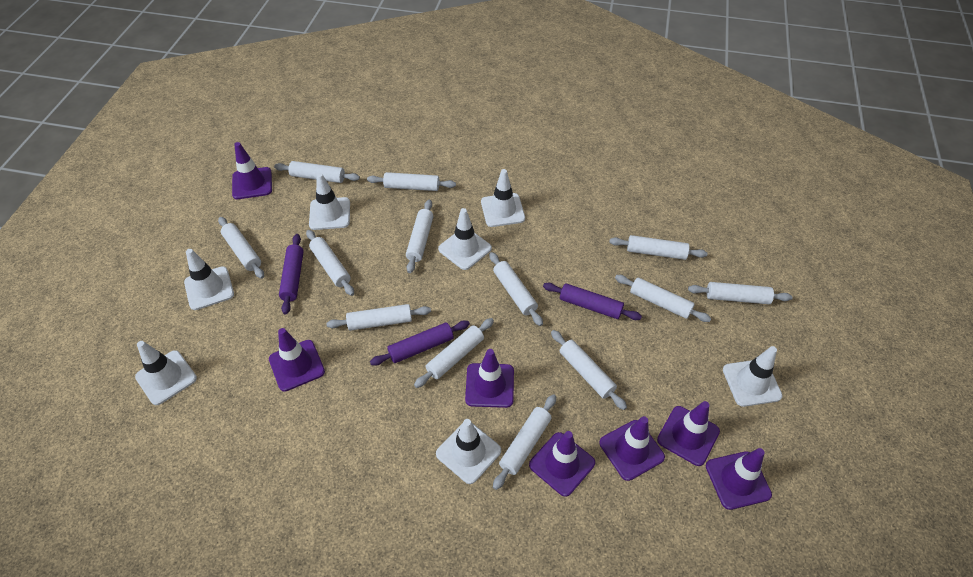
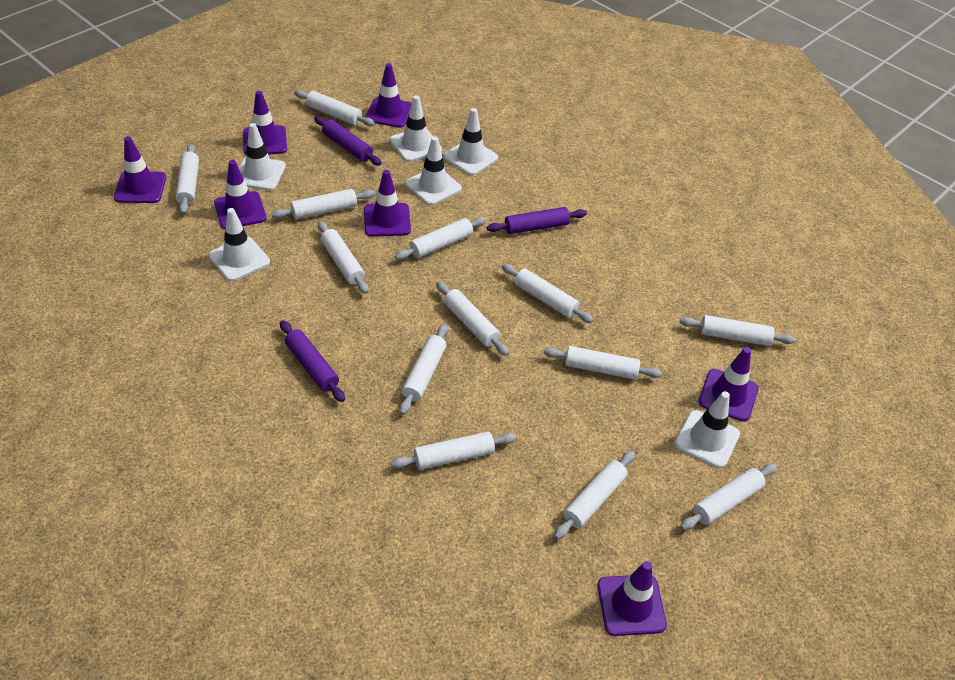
white traffic cone: [135,341,197,405] [184,249,234,310] [309,173,350,230] [436,419,501,484] [438,208,492,270] [481,169,525,227] [723,346,783,407] = 7 -> [209,208,270,281] [239,123,286,190] [390,95,442,162] [405,136,462,205] [444,108,498,175] [675,391,740,468] = 6

